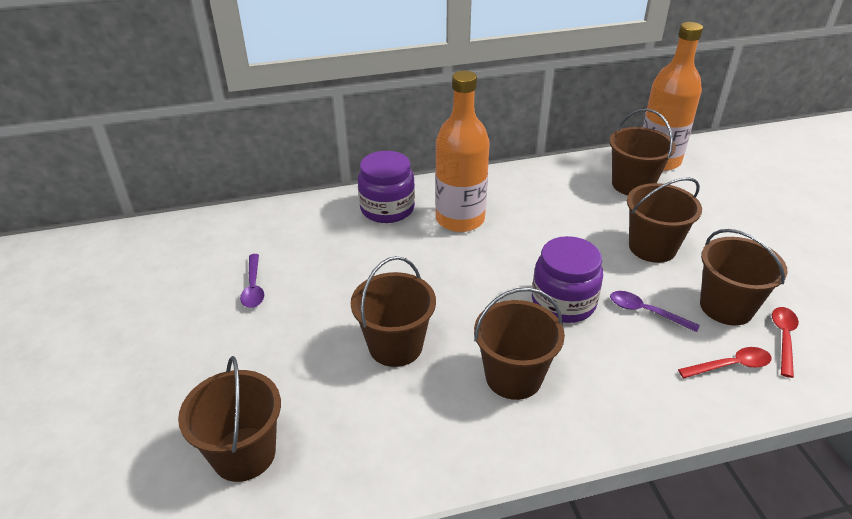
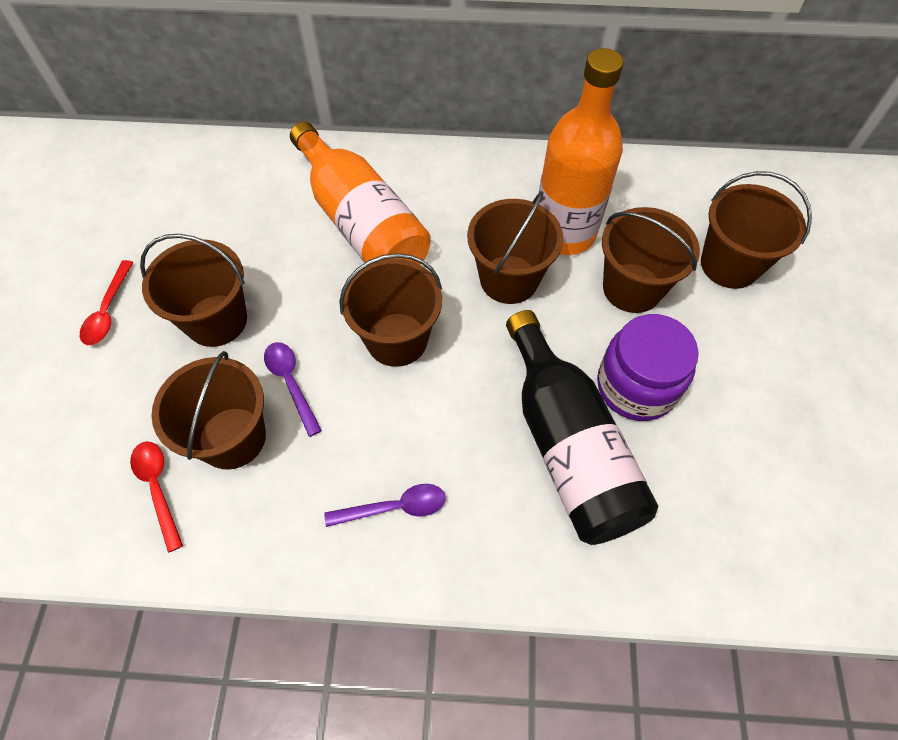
black bottle: none = 0 -> [506,310,658,545] = 1
purple jar: [358,151,415,223] [532,236,603,323] = 2 -> [597,314,699,421] = 1

